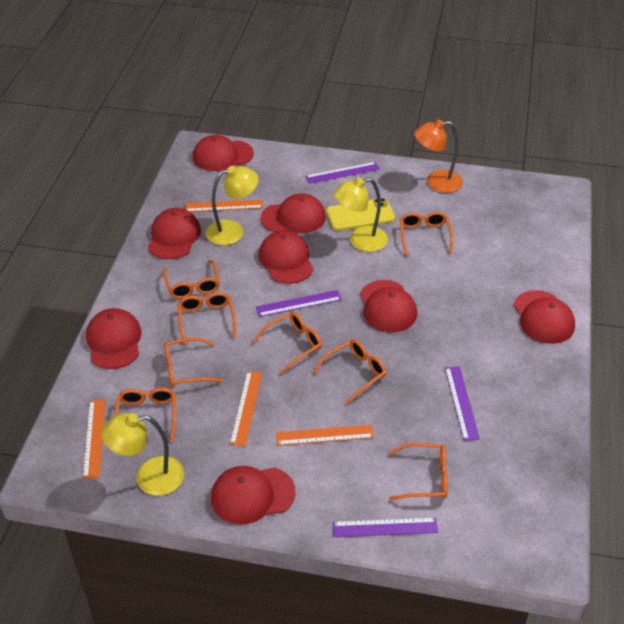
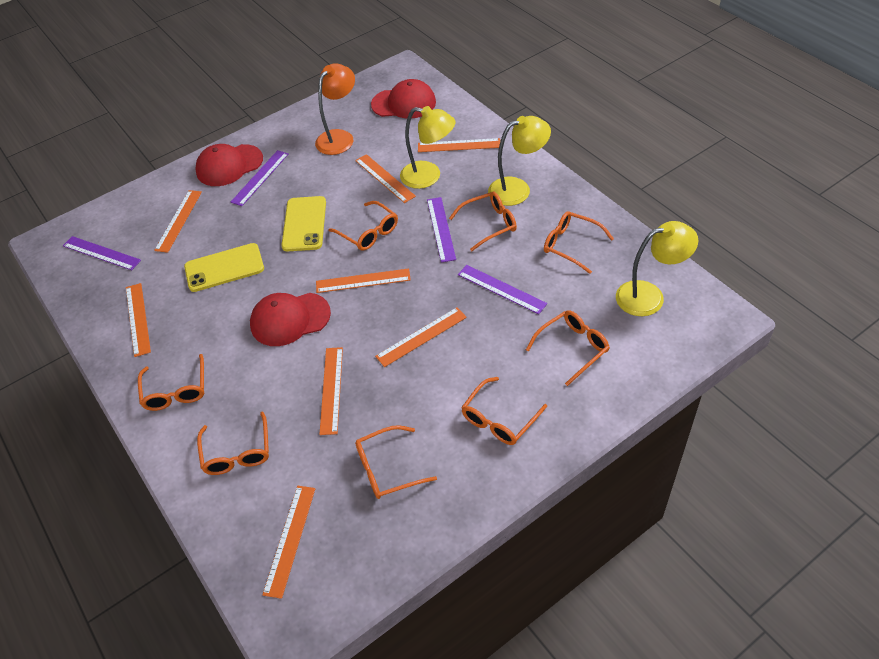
orange ruler: [83,400,106,479] [185,199,263,212] [230,371,262,446] [276,425,374,446] = 4 -> [126,283,151,357] [154,190,202,253] [262,486,316,599] [316,268,411,293] [319,347,343,435] [355,154,416,203] [375,307,467,367] [418,138,500,152] = 8
red cap: [86,308,142,369] [148,208,201,259] [193,135,254,171] [211,466,296,525] [259,230,313,284] [261,193,326,233] [360,280,417,332] [514,290,575,344] = 8 -> [195,144,263,186] [250,293,331,346] [371,79,436,119] = 3
yellow phone: [326,198,395,231] = 1 -> [184,243,264,292] [281,196,326,251] = 2

